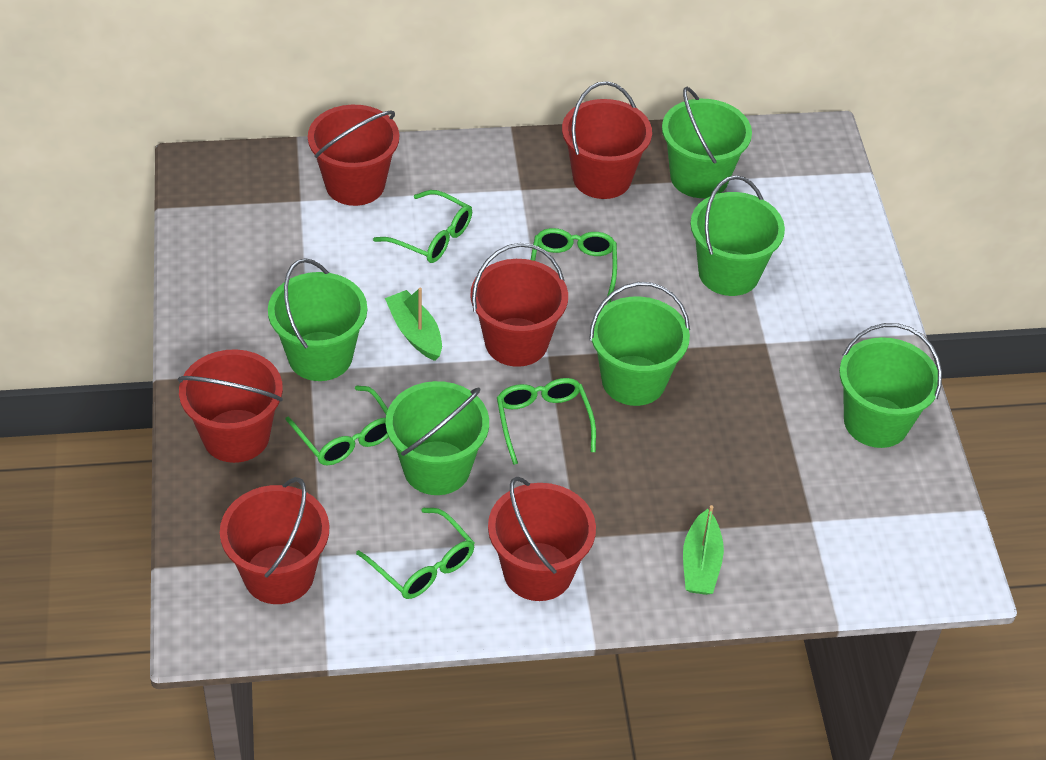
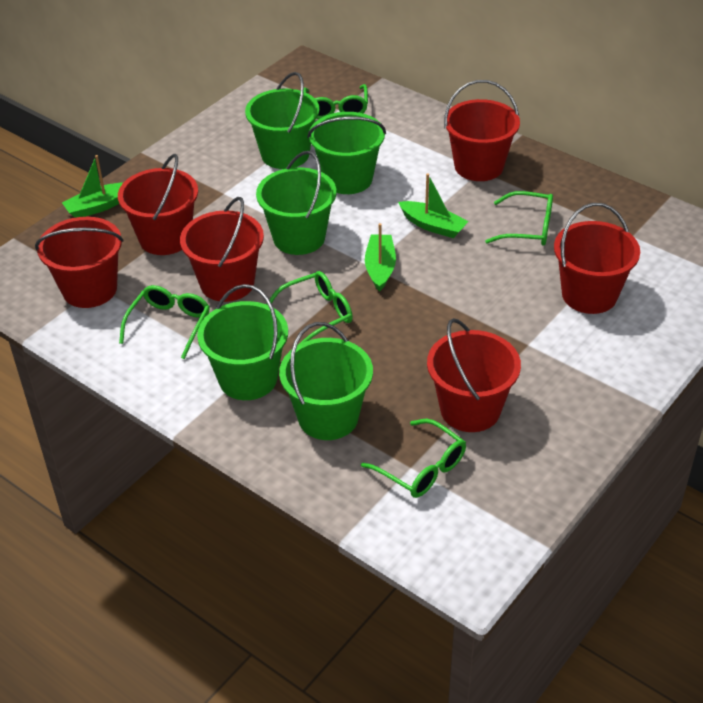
green boat: [385,287,442,361] [683,505,724,595] = 2 -> [62,155,124,218] [365,223,396,292] [398,174,469,238] = 3
green bucket: [268,258,367,381] [386,381,489,495] [589,282,690,406] [662,87,752,198] [690,175,785,296] [839,323,942,448] = 6 -> [197,284,288,400] [245,72,319,169] [256,151,336,255] [279,322,373,440] [307,112,386,194] = 5

